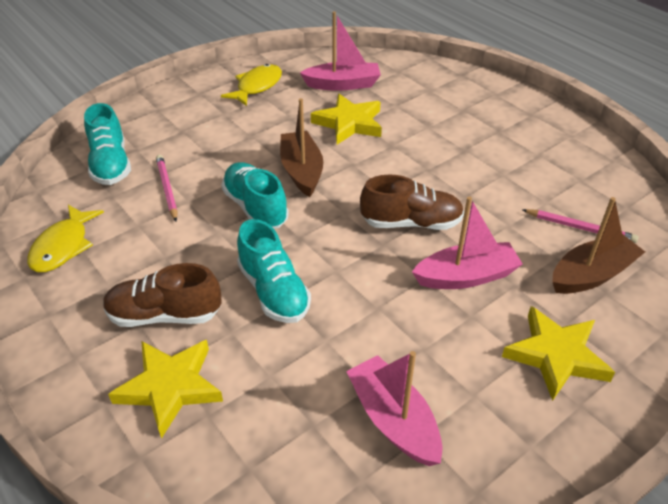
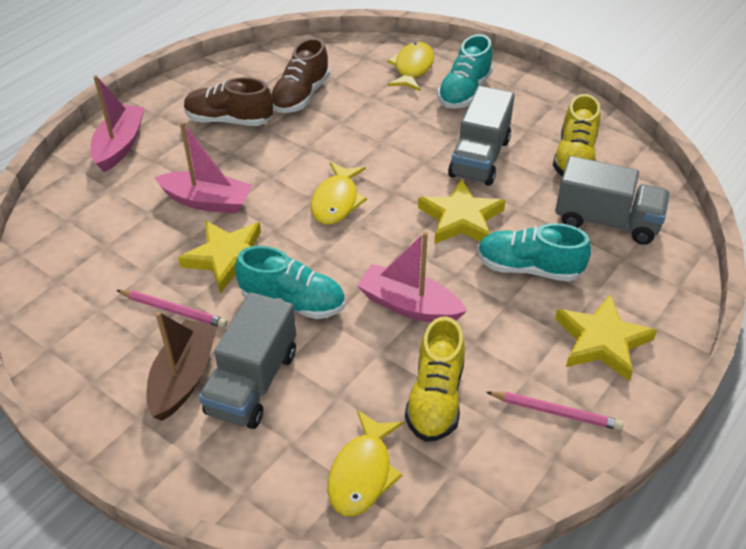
brown boat: [280,98,323,197] [552,197,645,294] = 2 -> [146,311,217,421] = 1
grey truck: none = 0 -> [199,292,296,429] [448,86,515,186] [555,156,670,245] = 3
yellow fish: [27,205,104,272] [221,64,282,106] = 2 -> [311,162,367,225] [328,410,403,516] [387,42,434,91] = 3
yellow shoe: none = 0 -> [405,316,465,442] [553,94,601,177] = 2

